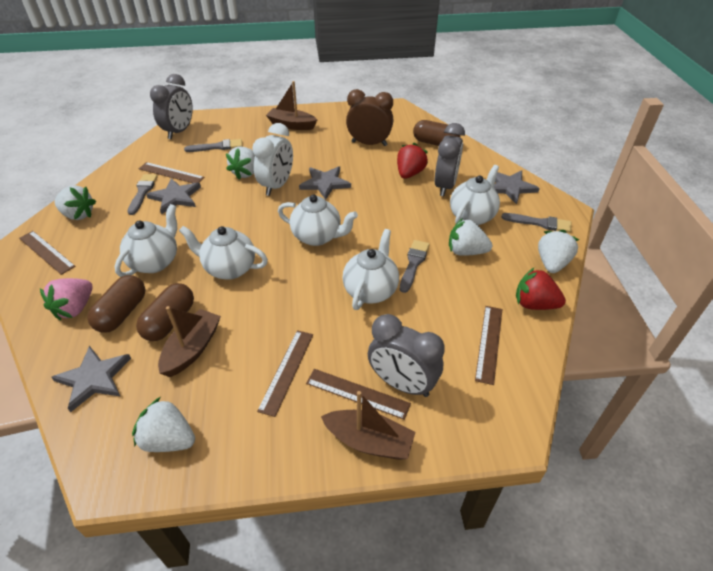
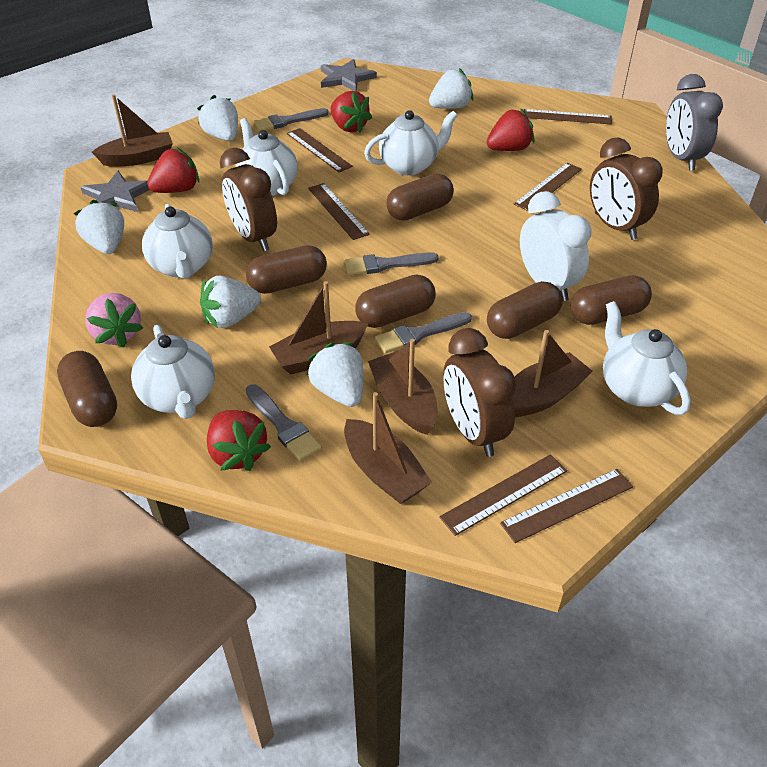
brown boat: [158,306,221,377] [266,81,317,130] [321,391,416,460] = 3 -> [92,94,173,167] [269,281,368,375] [344,392,432,504] [368,339,438,435] [512,330,592,417] = 5
brown capsule: [87,275,145,333] [136,283,194,341] [413,120,460,146] = 3 -> [57,351,117,427] [246,245,327,294] [355,274,436,328] [386,174,454,221] [487,281,562,339] [571,275,652,325] = 6
brown clock: [346,89,393,146] = 1 -> [220,148,277,251] [443,328,517,457] [590,137,662,240] = 3
brown ruler: [19,231,76,275] [139,162,205,183] [257,330,313,417] [306,369,411,420] [475,306,502,385] = 5 -> [286,128,353,172] [308,183,370,240] [439,454,567,536] [500,469,633,543] [514,163,582,211] [523,109,612,125] = 6
grey clock: [150,74,193,139] [368,314,445,397] [435,123,465,196] = 3 -> [666,74,723,171] = 1
grey star: [51,346,131,412] [146,179,201,214] [299,166,351,200] [494,170,540,204] = 4 -> [80,171,150,212] [321,59,377,92] = 2
red strawberry: [397,142,428,179] [516,267,566,310] = 2 -> [147,148,199,193] [207,410,271,471] [331,91,372,133] [487,109,535,151] = 4

